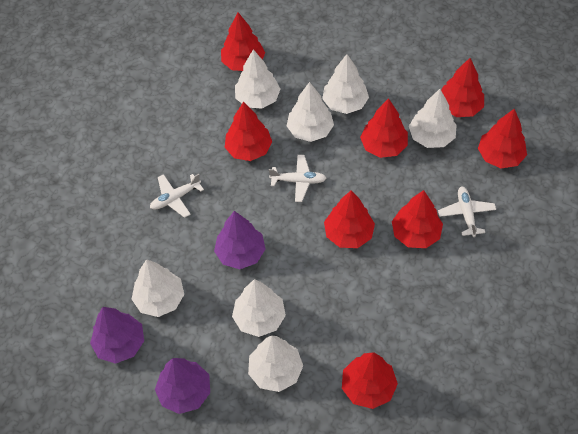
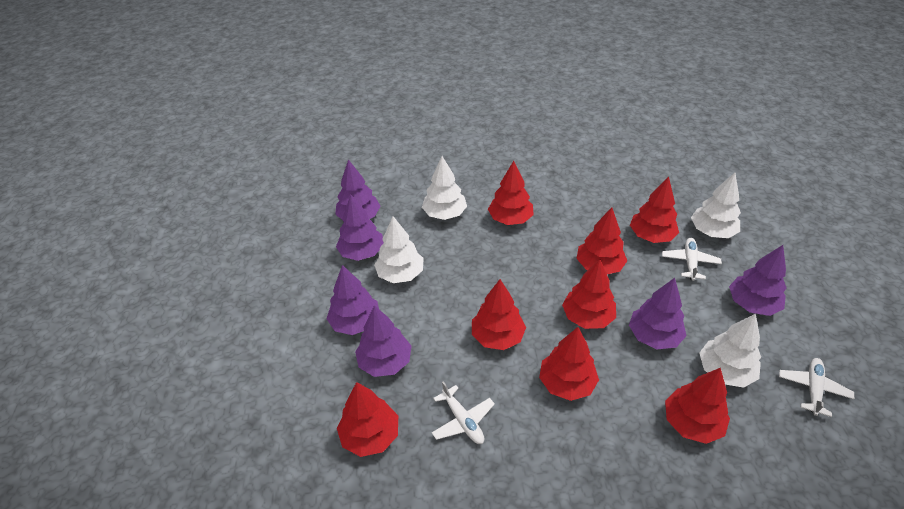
purple tree: [90,307,144,364] [155,358,210,414] [214,211,266,269] = 3 -> [327,265,379,335] [335,159,380,219] [336,195,384,261] [355,305,411,377] [629,278,687,349] [729,245,787,316] = 6
white tree: [132,259,184,317] [232,279,286,337] [235,49,280,109] [248,336,303,392] [287,82,334,142] [322,54,369,114] [409,89,457,148] = 7 -> [374,216,424,283] [422,156,467,220] [691,173,741,238] [699,313,761,388] = 4

